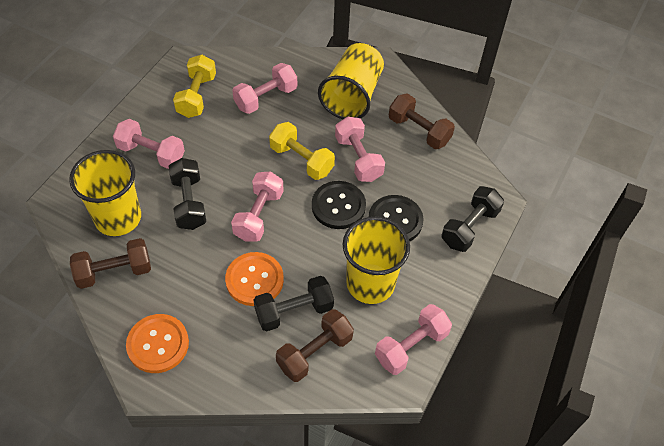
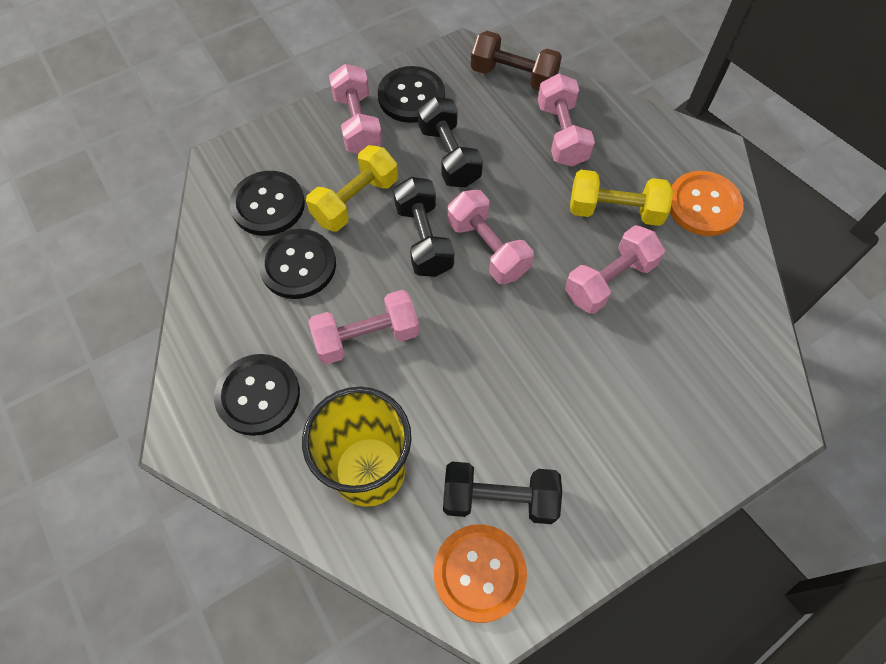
black button: [312,181,366,229] [369,195,424,242] = 2 -> [214,354,300,436] [230,171,305,236] [258,229,336,299] [378,66,445,123] = 4
brown dumbbell: [70,238,151,289] [276,309,354,382] [389,93,455,149] = 3 -> [471,31,562,91] = 1
yellow cup: [69,150,141,236] [318,43,384,119] [343,217,410,304] = 3 -> [302,387,412,507] = 1

